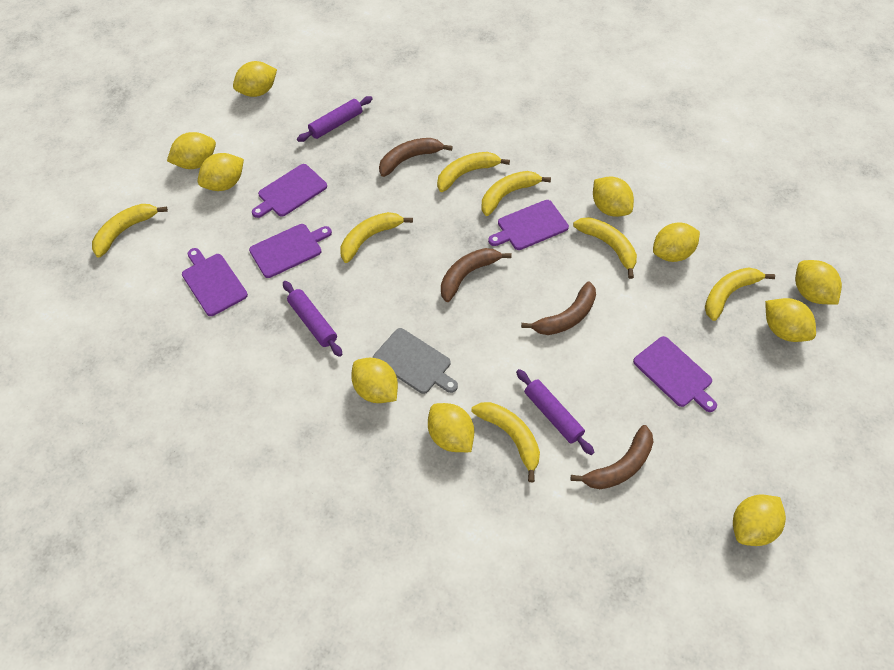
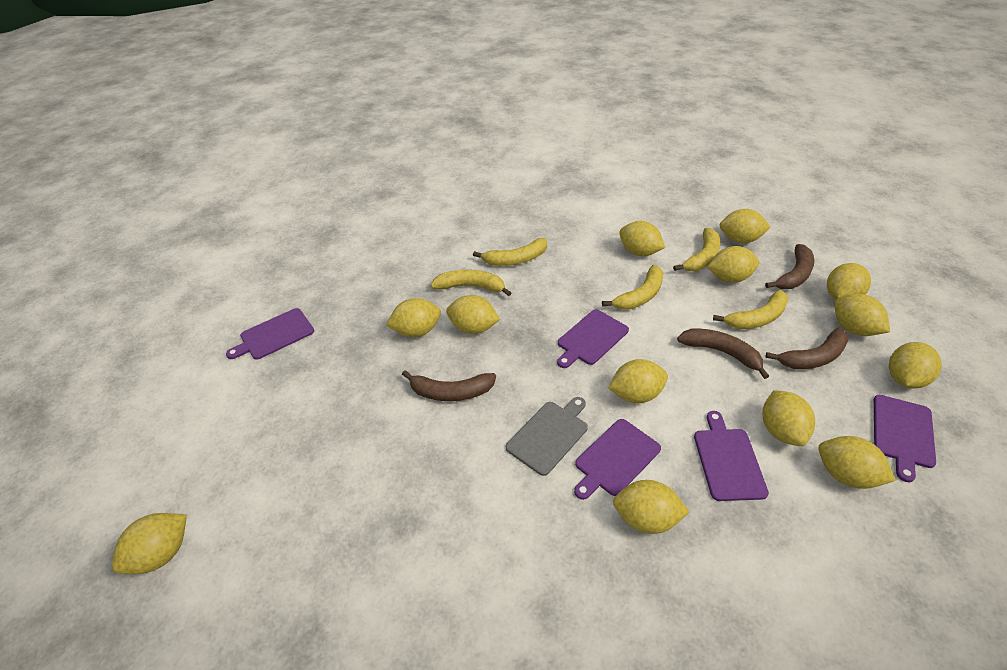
purple rolling pin: [283,281,342,357] [297,96,373,142] [516,369,594,455] = 3 -> none = 0
yellow banana: [92,204,168,258] [340,212,413,263] [437,152,510,192] [471,402,540,482] [482,171,551,216] [573,217,637,279] [705,267,775,321] = 7 -> [431,270,511,296] [473,238,547,266] [602,265,663,310] [673,228,720,271] [713,290,788,329] = 5
yellow lemon: [167,132,216,169] [198,153,244,191] [233,61,277,97] [351,358,398,403] [428,403,474,452] [593,176,634,217] [653,223,700,262] [733,494,786,546] [765,298,816,342] [795,260,842,305] = 10 -> [112,513,187,574] [386,298,441,337] [446,295,500,334] [608,359,668,403] [613,480,689,534] [619,221,665,256] [708,246,759,283] [720,209,771,243] [763,390,815,446] [818,436,896,489] [827,263,871,300] [835,294,890,336] [889,342,942,389] = 13

